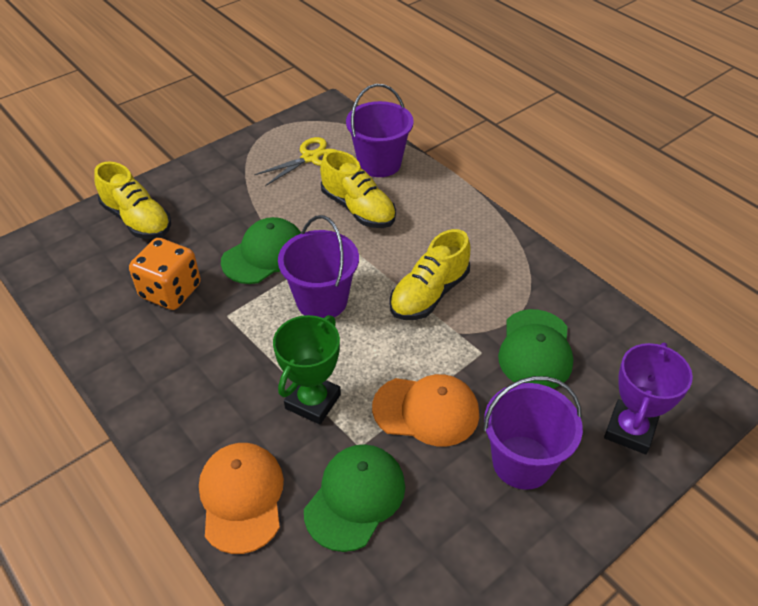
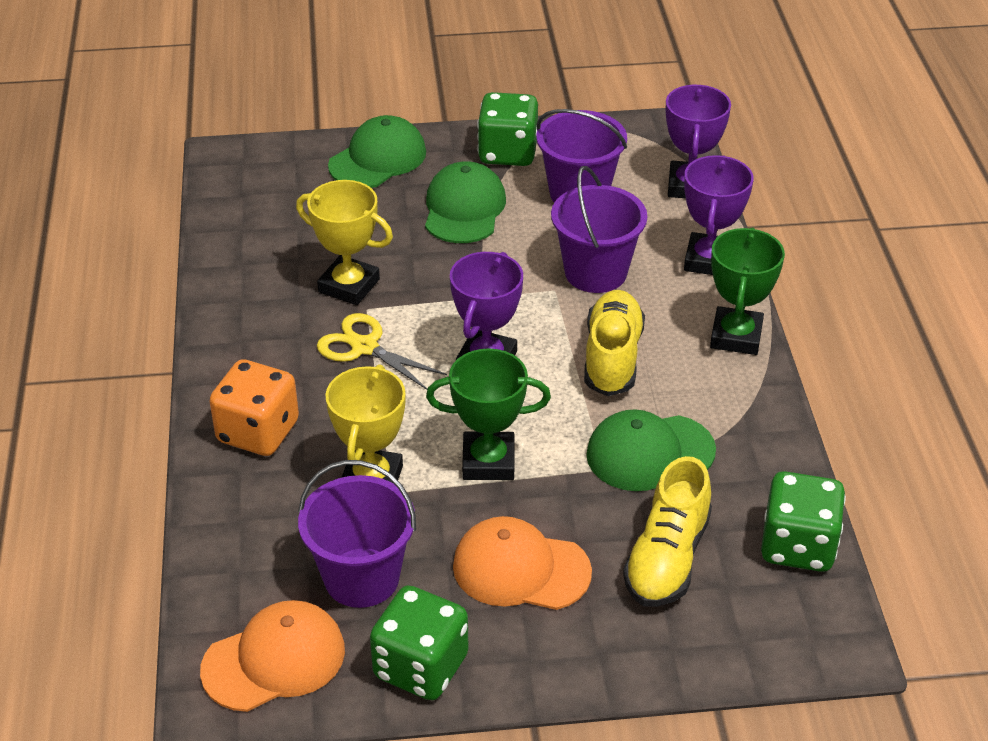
green dice: none = 0 -> [370,585,469,700] [477,92,538,166] [761,471,846,572] = 3
green trophy: [273,315,341,424] = 1 -> [426,348,551,480] [710,228,785,355] = 2
purple trophy: [604,343,693,454] = 1 -> [450,252,523,360] [666,85,731,198] [684,155,754,275] = 3
yellow shoe: [94,161,171,239] [320,150,396,228] [390,229,470,320] = 3 -> [584,290,645,396] [623,456,712,607] = 2
yellow trophy: none = 0 -> [296,180,393,305] [325,364,405,484] = 2

